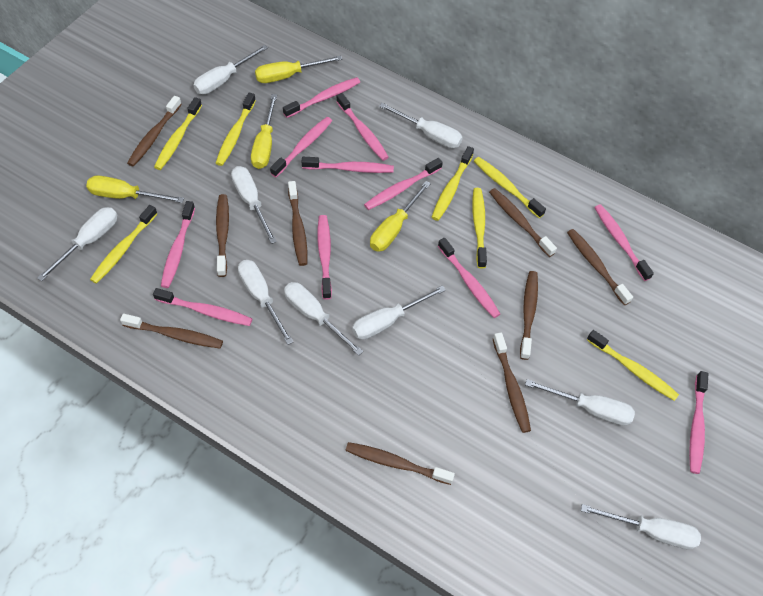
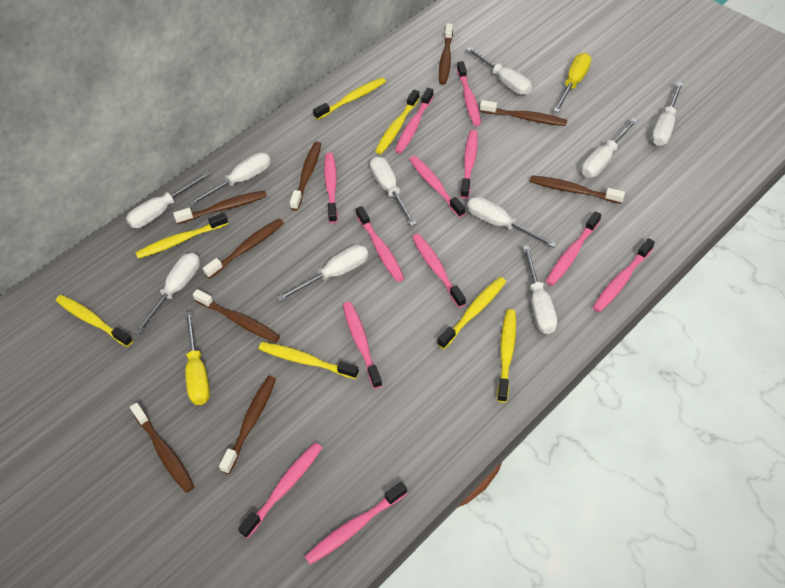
pink toothbrush: [153,288,252,326] [161,201,195,288] [270,117,332,177] [283,77,360,118] [302,157,394,173] [317,215,332,300] [336,93,389,161] [364,158,443,210] [438,238,500,318] [594,204,654,281] [689,371,708,474] = 11 -> [238,442,322,538] [304,482,407,565] [324,153,338,223] [343,302,383,389] [356,206,405,282] [395,88,434,153] [409,156,466,217] [412,234,466,308] [457,61,481,126] [460,130,478,199] [546,211,601,286] [592,238,655,312] = 12
white screwdriver: [37,207,117,281] [193,45,268,94] [231,166,277,244] [238,260,293,345] [284,282,363,356] [352,285,446,340] [379,103,463,148] [525,379,635,426] [581,504,701,549] = 9 -> [126,172,210,228] [134,253,200,335] [188,153,271,206] [276,245,368,302] [370,156,416,226] [466,47,532,95] [467,196,557,248] [523,246,557,334] [582,118,638,177] [651,82,683,146] = 10
yellow screwdriver: [86,175,184,203] [251,94,277,169] [255,56,342,83] [370,181,431,252] = 4 -> [185,311,210,405] [554,53,591,113] = 2

